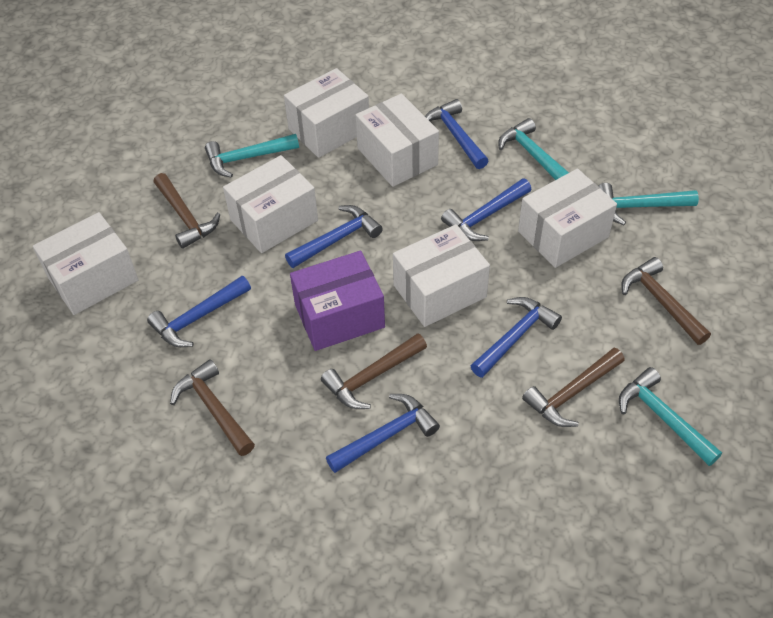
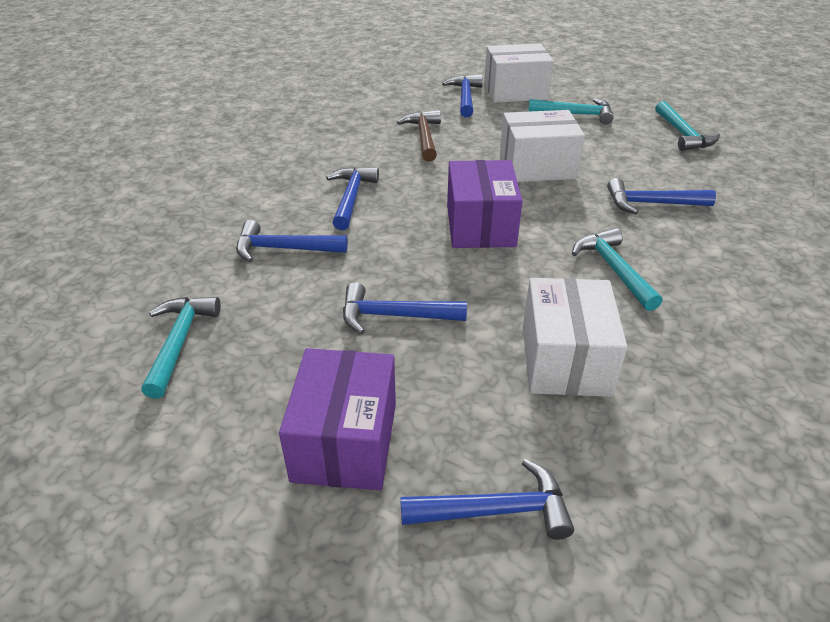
brown hammer: [154,173,220,249] [170,359,255,456] [321,333,427,409] [522,348,625,427] [622,257,711,345] = 5 -> [397,110,441,161] = 1
purple box: [290,251,385,351] = 1 -> [279,348,396,490] [447,160,523,248] = 2
white box: [33,212,139,315] [223,155,318,253] [284,68,369,158] [355,93,439,187] [393,224,490,327] [518,169,617,268] = 6 -> [484,43,554,103] [500,110,585,182] [523,278,627,397] = 3

